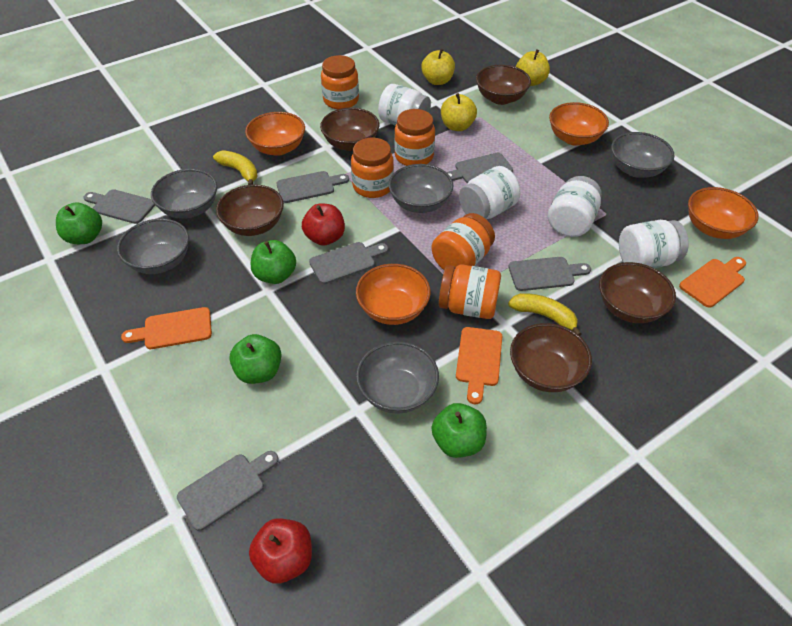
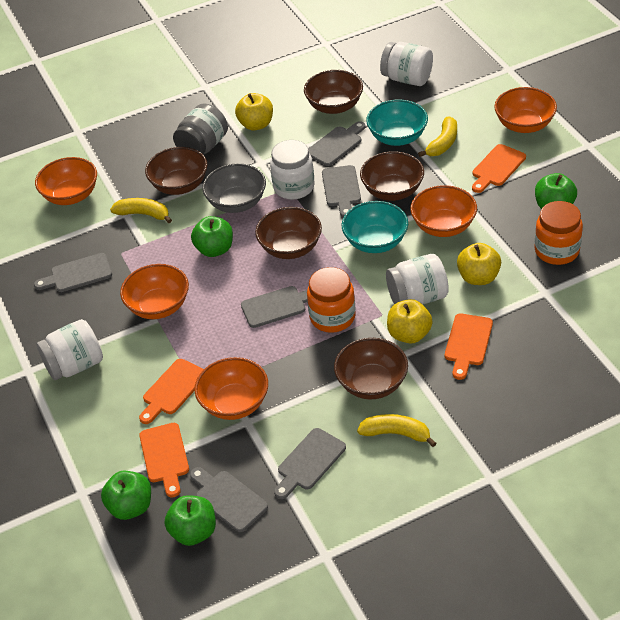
grey bowl: [117,219,189,274] [151,169,217,219] [356,342,439,414] [389,164,453,213] [611,132,675,178] = 5 -> [202,164,266,213] = 1
grey jar: none = 0 -> [173,103,228,154] = 1
orange bowl: [245,112,305,156] [356,264,431,325] [549,102,609,146] [688,187,759,239] = 4 -> [35,157,97,205] [120,264,189,319] [194,357,268,420] [410,185,477,237] [494,87,557,133] = 5
orange cutting board: [121,307,212,349] [456,327,502,404] [679,257,746,308] = 3 -> [139,359,204,424] [139,423,189,498] [445,313,493,380] [472,144,526,193] = 4
orange jar: [321,55,359,109] [351,138,394,198] [394,109,435,166] [431,213,495,270] [439,264,501,319] = 5 -> [307,267,356,333] [534,201,583,265] = 2
red apple: [249,518,312,584] [302,203,345,246] = 2 -> none = 0
turquoise bowl: none = 0 -> [342,201,408,253] [366,100,428,146] = 2
yellow banana: [213,150,258,185] [508,293,581,336] = 2 -> [110,198,172,223] [357,414,436,447] [418,116,457,157] = 3

